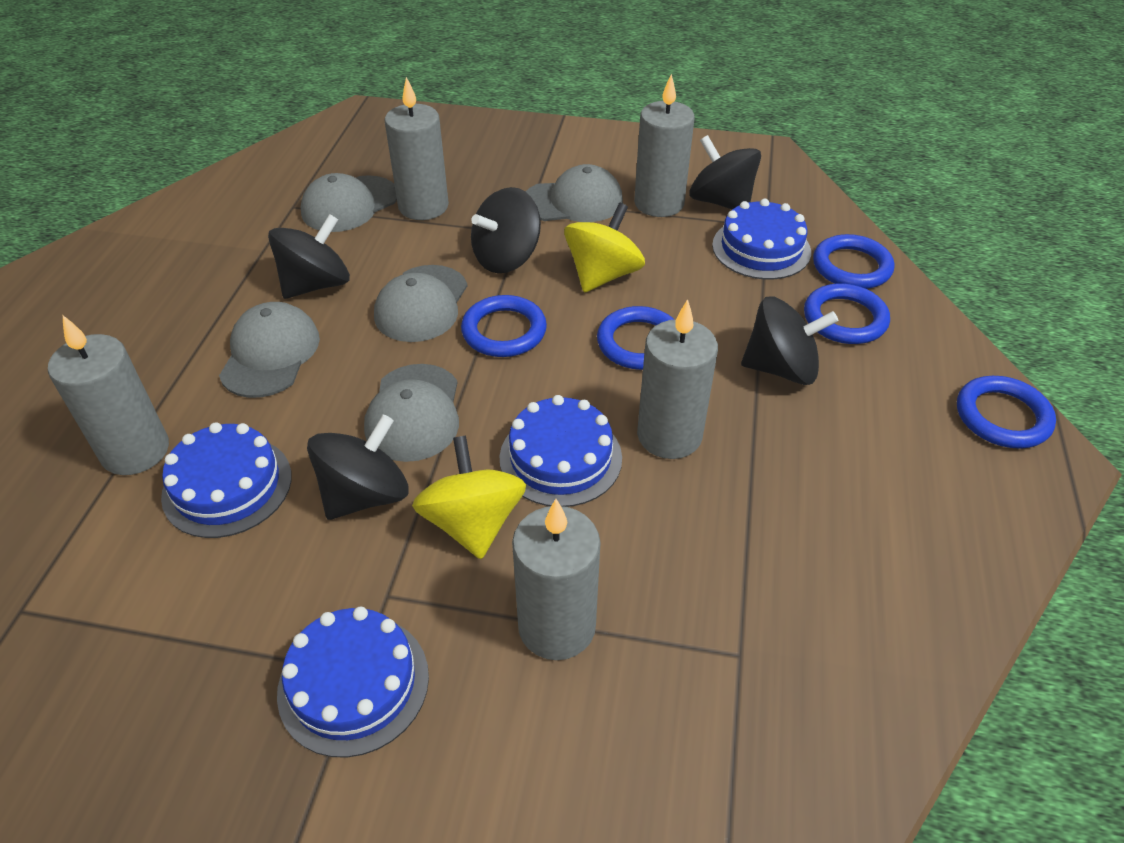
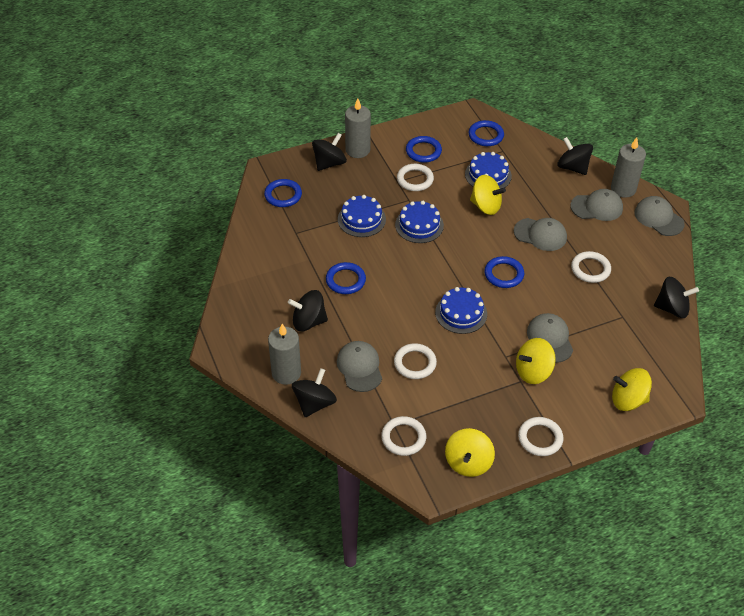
grey candle: [48,315,169,475] [385,77,449,220] [512,499,600,660] [634,74,695,217] [637,299,718,459] = 5 -> [268,324,301,385] [345,98,371,158] [611,137,646,198] = 3
white ring: none = 0 -> [381,416,426,456] [394,343,437,379] [397,164,434,191] [518,417,563,456] [571,251,611,283] = 5
yellow spinning top: [412,436,526,559] [564,203,645,292] = 2 -> [445,428,495,477] [470,175,506,215] [516,338,556,384] [612,368,652,411] = 4

